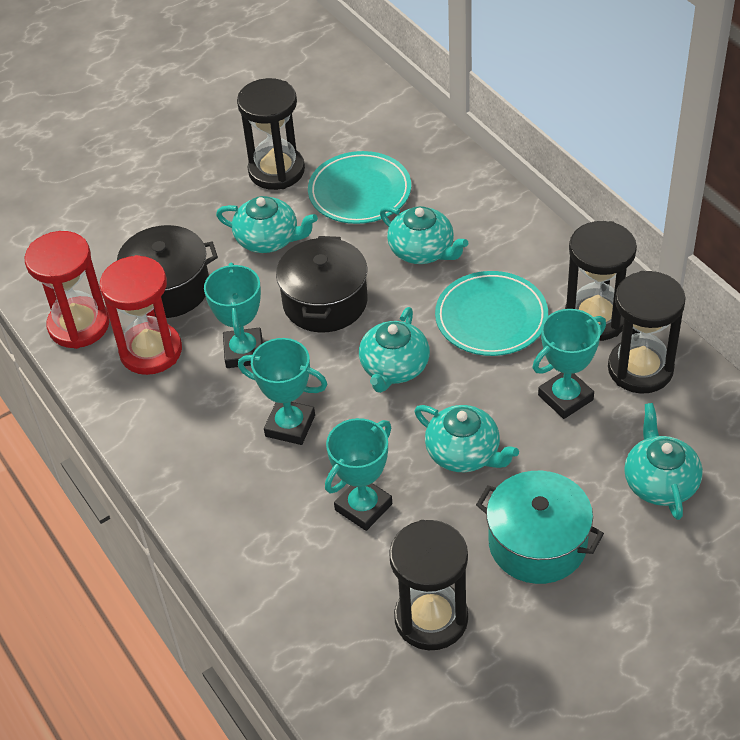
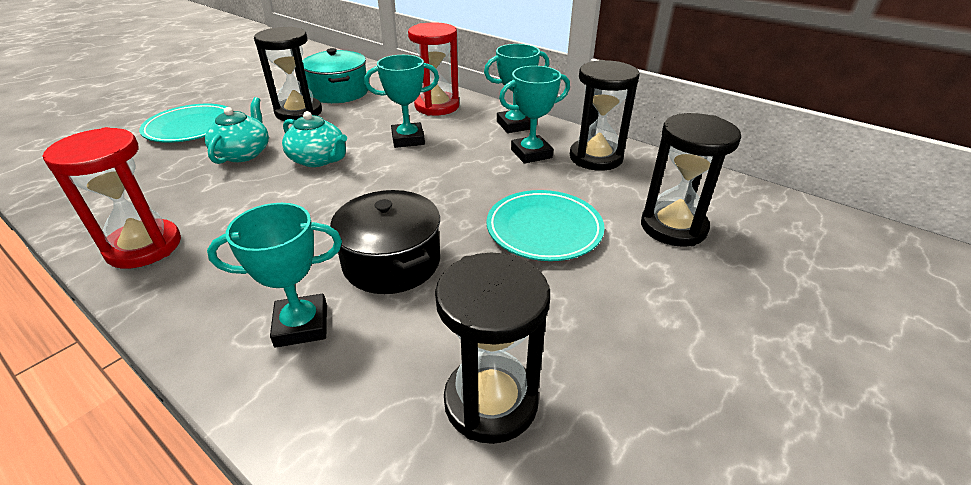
black pot: [117,225,218,318] [276,236,368,332] = 2 -> [330,190,440,294] = 1
turquoise teapot: [216,196,318,253] [359,307,430,393] [380,206,468,264] [414,405,519,472] [624,403,703,520] = 5 -> [205,97,269,164] [282,111,347,167] = 2

